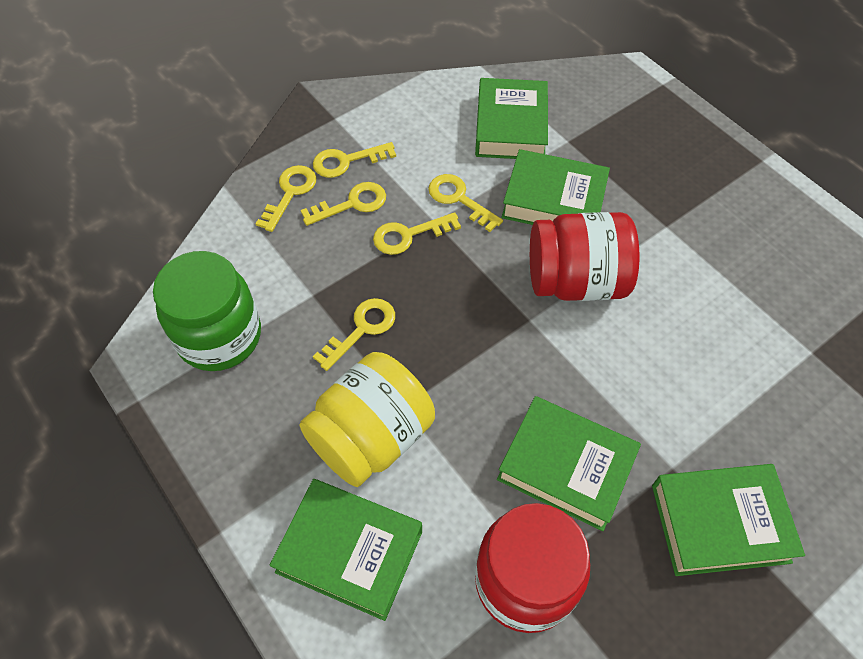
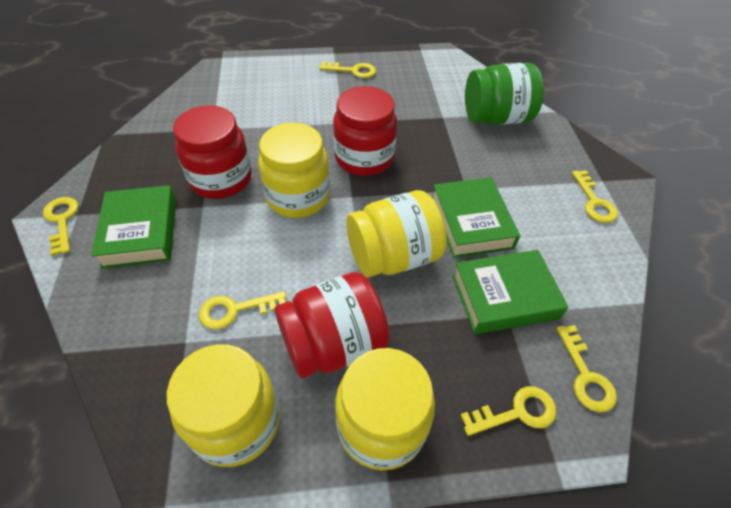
green book: [269,479,422,621] [475,78,548,159] [497,396,641,531] [501,149,610,225] [652,464,805,576] = 5 -> [91,185,176,269] [432,177,520,258] [452,250,568,335] = 3
red jar: [475,503,590,633] [530,212,639,301] = 2 -> [173,105,252,199] [274,272,390,379] [333,86,397,176] = 3
yellow jar: [299,352,435,487] = 1 -> [167,344,280,467] [258,123,330,218] [335,348,435,470] [346,190,447,277] = 4

